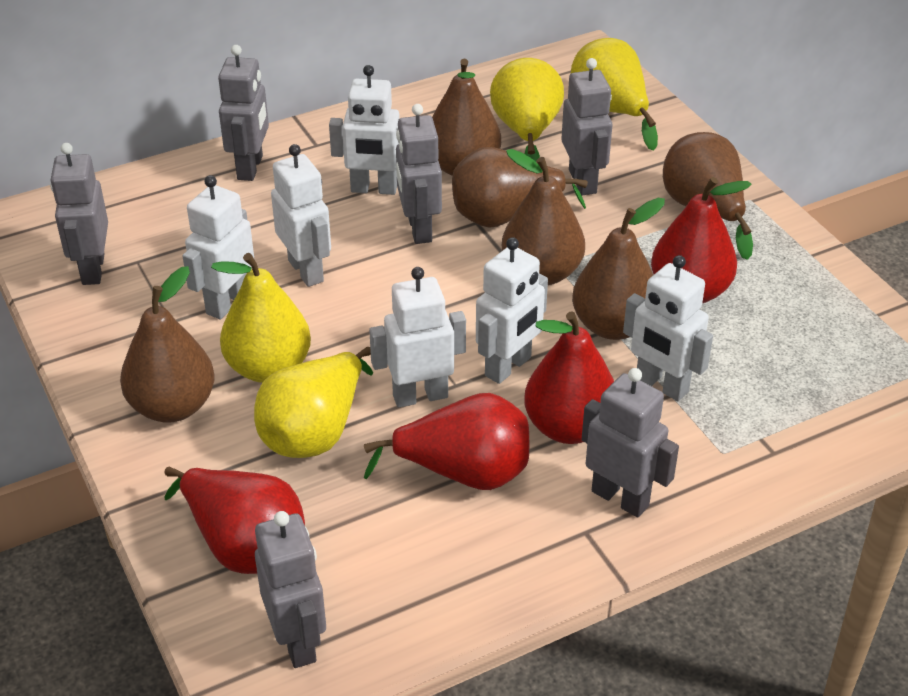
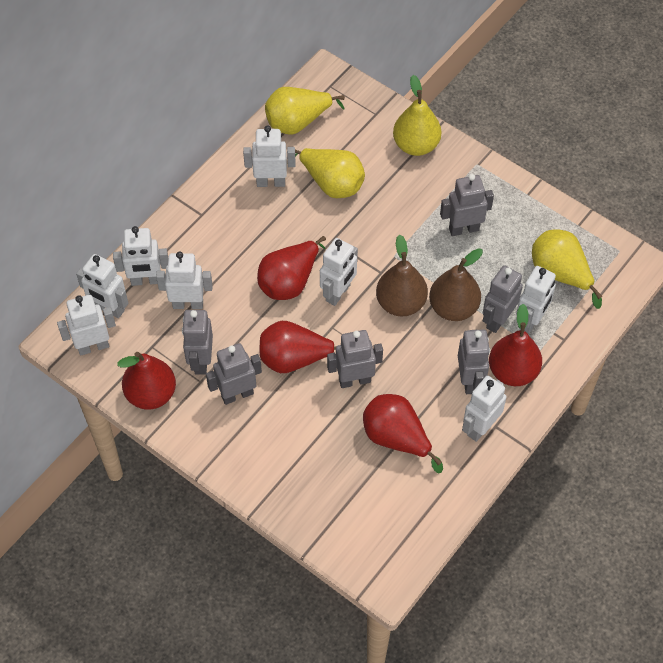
brown pear: [120,266,215,423] [432,59,501,176] [452,147,588,228] [502,149,585,285] [572,198,665,340] [663,132,753,260] = 6 -> [376,234,428,317] [429,248,483,321] = 2
red pear: [164,467,305,574] [364,393,529,490] [524,311,614,444] [651,177,752,303] = 4 -> [117,352,176,410] [257,236,326,300] [260,321,336,373] [363,394,443,474] [489,304,542,386] = 5
white robot: [182,175,255,320] [271,144,331,287] [329,65,400,195] [369,267,466,408] [476,237,548,384] [623,255,713,401] = 6 -> [57,295,116,356] [76,254,128,318] [113,226,168,286] [156,251,213,309] [243,125,295,187] [320,238,358,306] [462,376,506,442] [516,266,556,334] = 8

